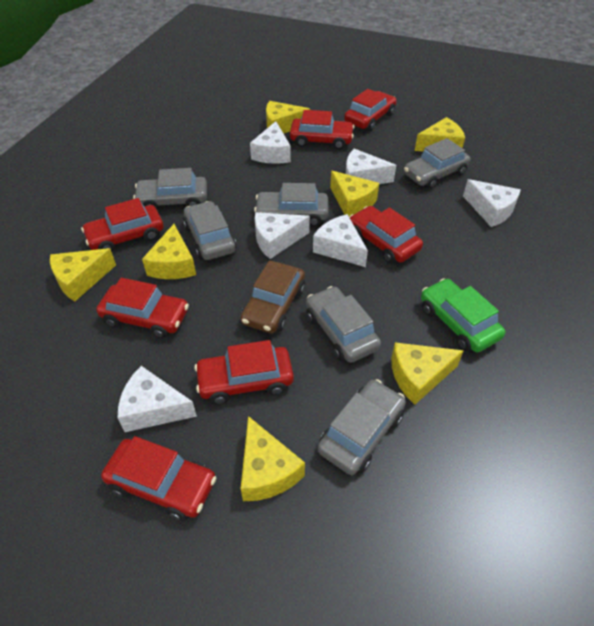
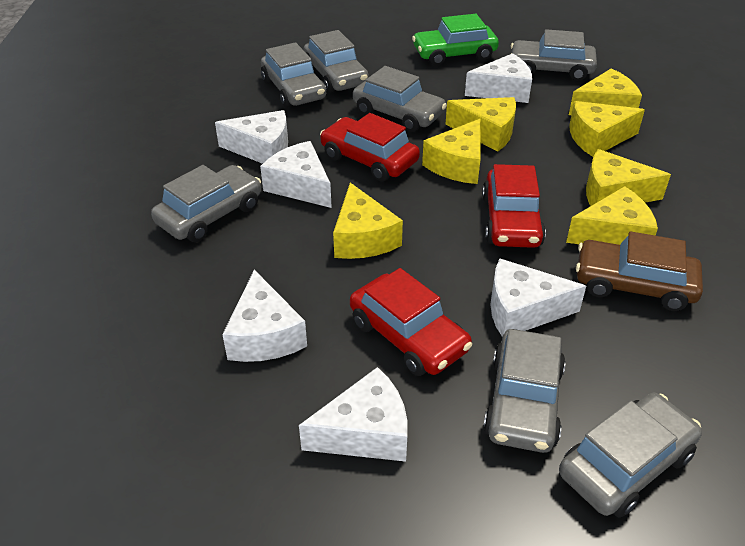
grey car: [133,168,207,209] [183,201,237,260] [254,183,329,227] [306,286,381,363] [318,379,406,475] [404,138,470,189] = 6 -> [151,165,261,242] [261,42,327,108] [304,30,369,93] [353,66,447,132] [483,329,565,453] [511,29,597,81] [559,393,702,518] = 7
red car: [81,198,163,252] [96,278,189,338] [101,436,216,521] [194,340,294,405] [290,110,354,150] [344,89,397,131] [349,206,423,264] = 7 -> [320,113,420,181] [350,268,472,376] [482,164,546,248] = 3

